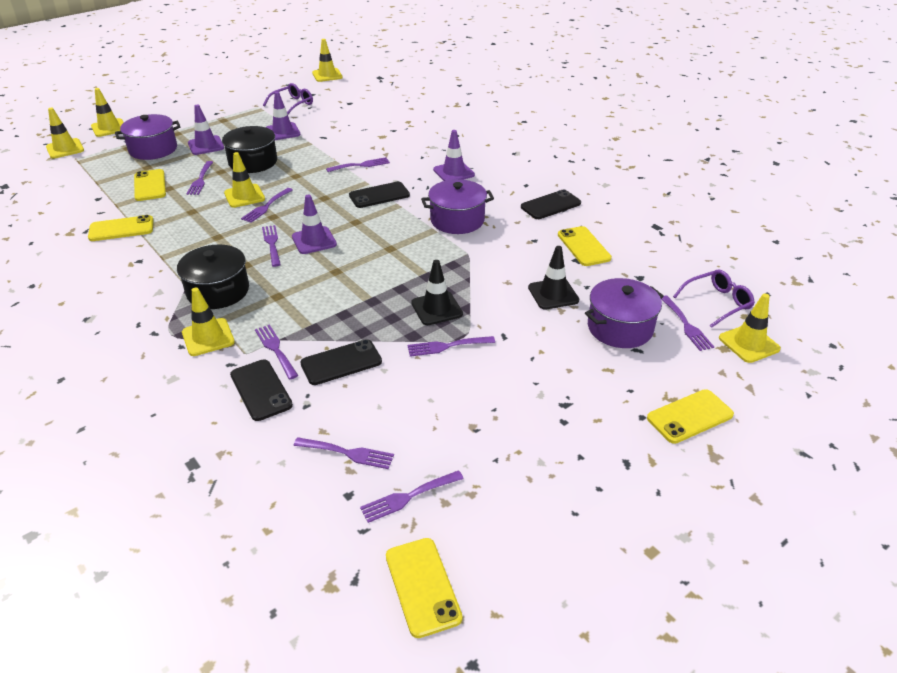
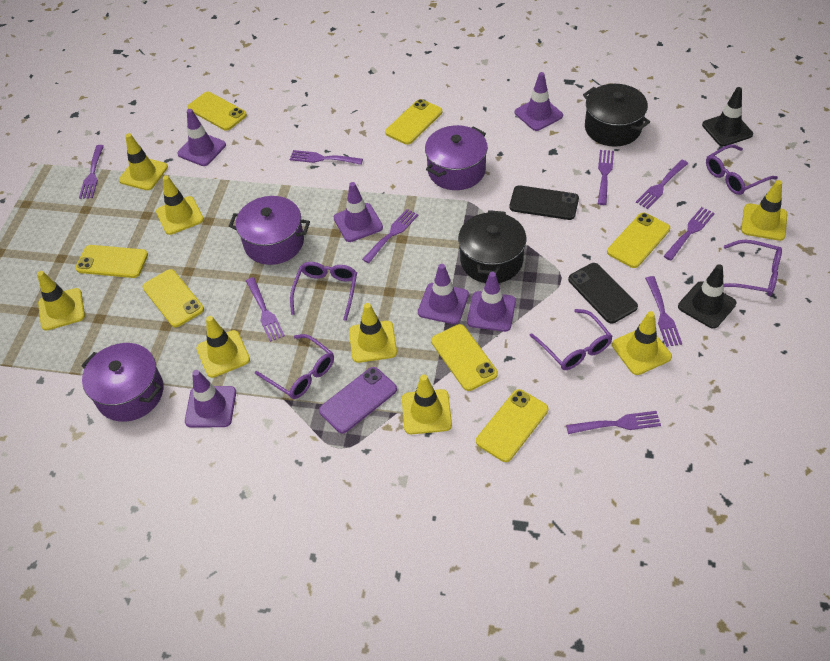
black phone: [230,359,293,421] [300,339,382,385] [349,182,410,208] [521,189,581,219] = 4 -> [510,185,579,220] [568,263,638,323] = 2
purple glasses: [263,83,313,114] [673,269,755,328] = 2 -> [255,334,334,399] [290,262,357,321] [529,309,613,370] [706,144,778,195] [723,240,782,296] = 5
purple phone: none = 0 -> [319,367,397,434] = 1
purple traffic cone: [188,104,224,155] [266,92,301,140] [292,194,337,254] [433,130,475,181] = 4 -> [177,109,226,166] [185,370,236,427] [334,182,383,242] [418,264,469,324] [467,272,516,332] [515,72,563,131] = 6
yellow phone: [88,215,153,241] [134,169,166,201] [386,538,462,638] [558,226,612,266] [647,389,734,444] = 5 -> [76,245,148,278] [143,269,204,327] [188,92,247,131] [385,99,442,145] [431,324,498,391] [476,389,548,462] [607,213,670,268] = 7
yellow traffic cone: [46,107,84,159] [91,88,124,137] [182,287,235,356] [224,152,265,208] [312,39,343,82] [719,294,781,363] = 6 -> [37,271,85,331] [119,133,168,190] [156,175,204,235] [197,316,250,378] [349,303,397,363] [402,375,452,434] [612,311,672,375] [741,180,787,241] = 8

